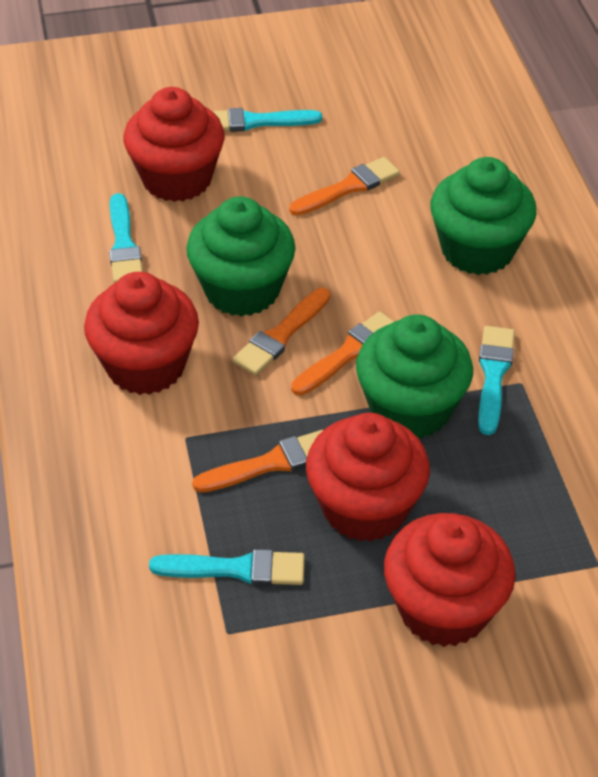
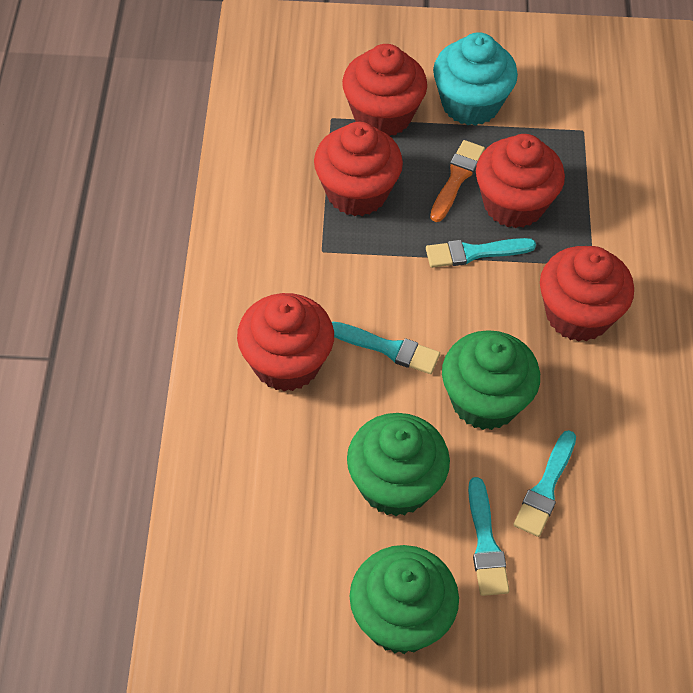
orange brush: [192,430,323,493] [233,288,330,375] [289,157,400,216] [291,312,394,396] = 4 -> [430,140,485,222] = 1
red cupcake: [84,272,199,395] [124,87,225,202] [306,413,430,542] [384,513,515,647] = 4 -> [237,293,334,392] [314,122,403,216] [342,44,427,136] [476,134,565,228] [540,246,634,342] = 5
turquoise cupcake: none = 0 -> [433,32,518,126] = 1

